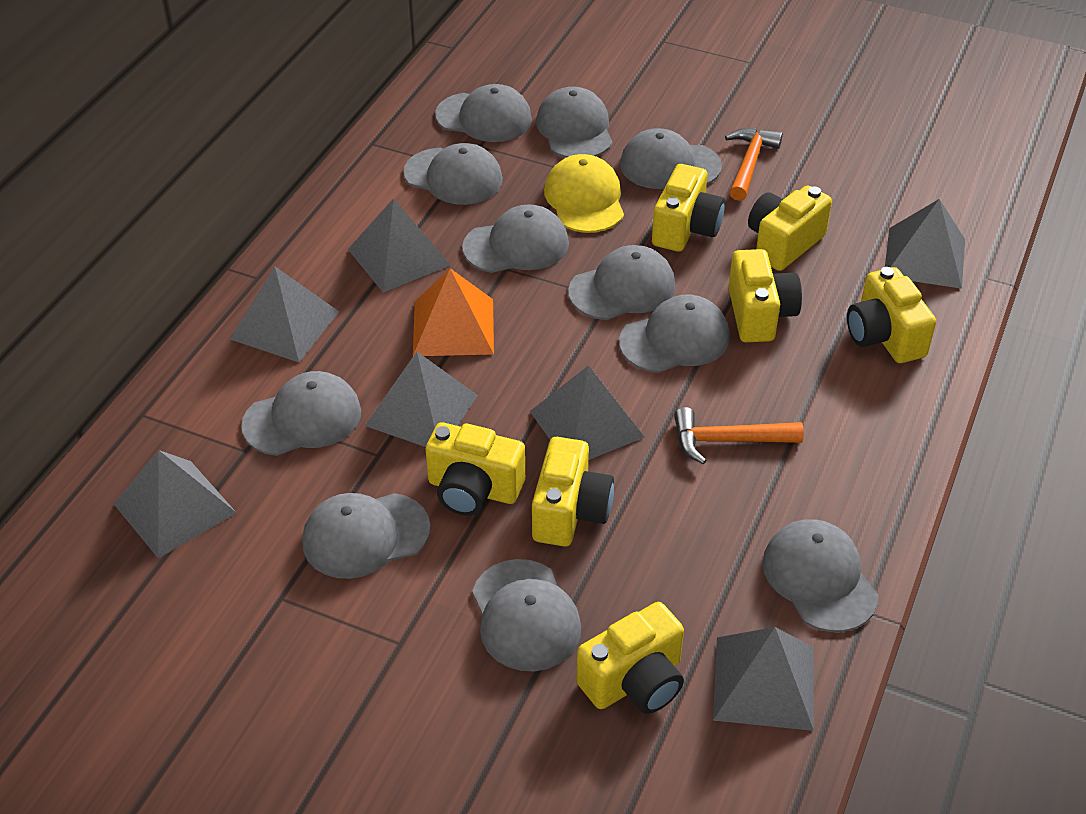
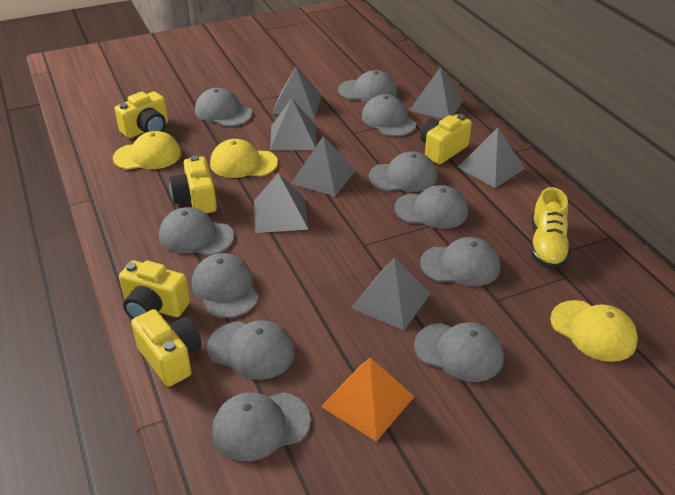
orange hammer: [674,407,804,464] [725,128,783,201] = 2 -> none = 0
yellow camera: [426,422,525,516] [532,437,614,547] [576,602,684,714] [652,164,725,252] [729,249,802,342] [748,185,832,271] [847,267,936,363] = 7 -> [115,92,168,138] [119,260,190,319] [131,309,202,387] [169,155,217,213] [420,114,472,165] = 5
yellow cap: [544,154,624,233] = 1 -> [113,131,181,170] [210,139,278,178] [550,300,638,362] = 3
yellow shoe: none = 0 -> [531,187,571,269] = 1

